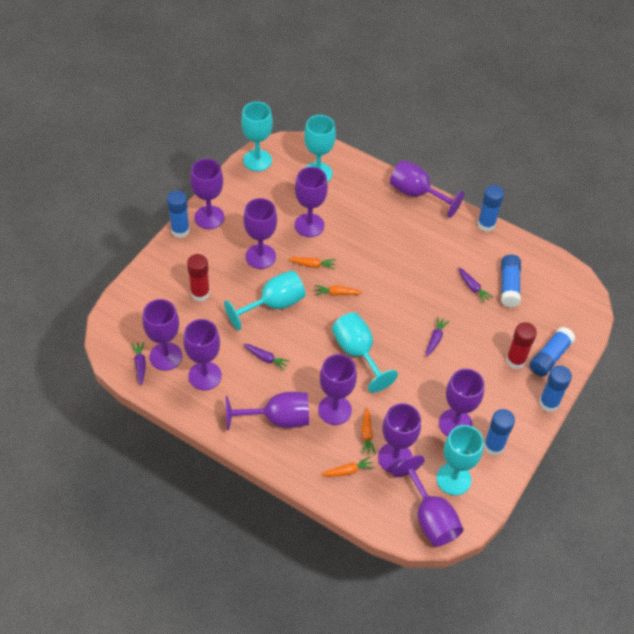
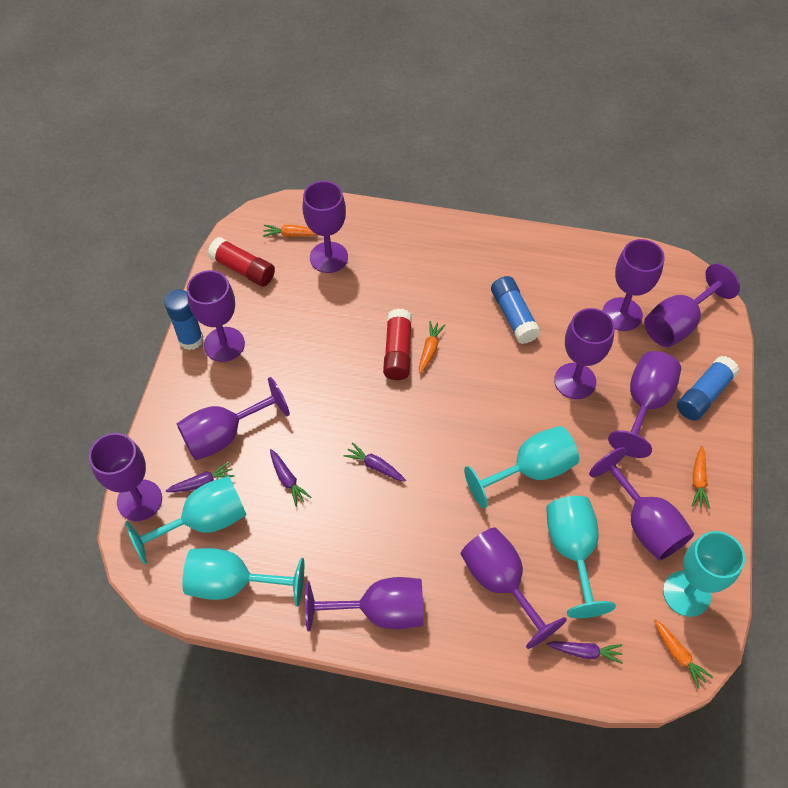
blue glue stick: [167,190,190,238] [477,185,504,232] [484,409,515,456] [501,255,521,308] [529,327,575,377] [539,365,572,412] = 6 -> [164,290,203,350] [491,276,541,344] [677,356,739,421] = 3

